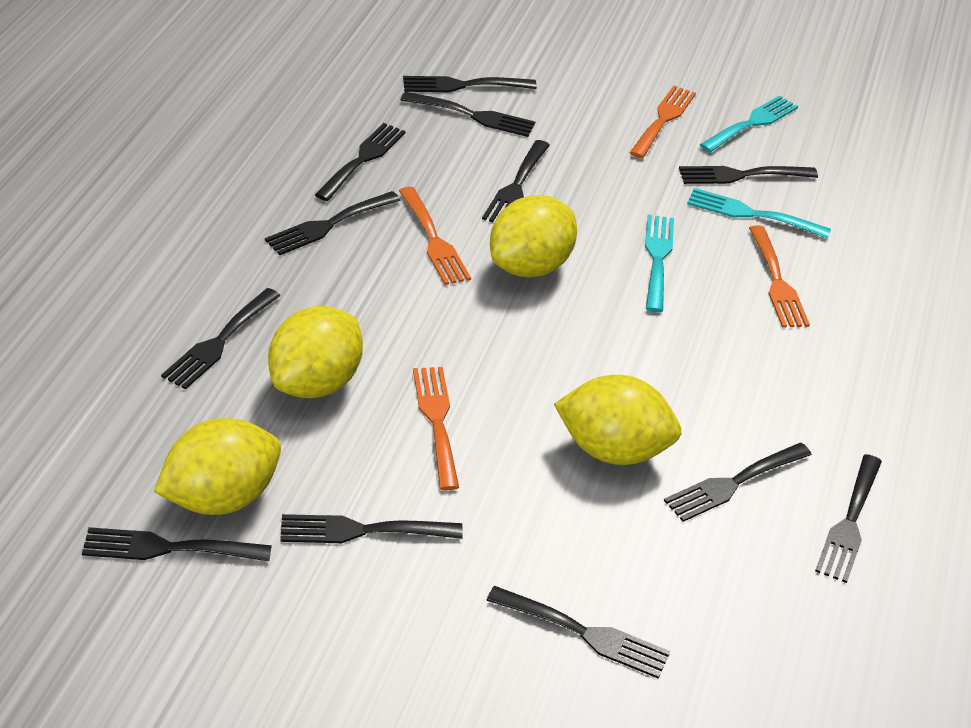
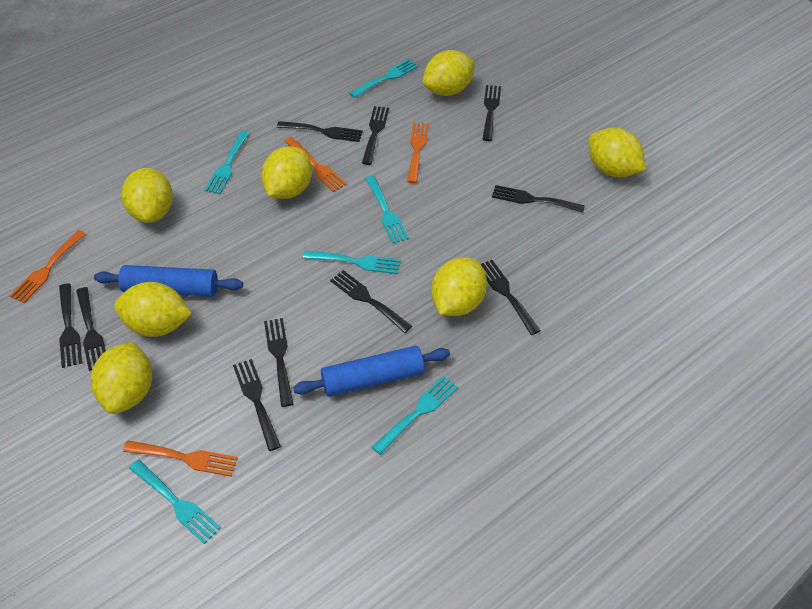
black fork: [82,527,272,561] [161,288,281,390] [265,191,400,255] [280,514,463,543] [315,123,406,201] [401,92,535,137] [403,76,537,92] [482,140,550,222] [486,586,670,678] [664,443,812,522] [679,166,818,184] [815,454,882,583] = 12 -> [59,283,82,368] [76,287,106,371] [233,359,281,451] [264,318,293,407] [277,121,363,142] [330,270,412,333] [362,106,389,165] [481,260,541,335] [482,85,501,141] [492,185,585,213] = 10
blue rolling pin: none = 0 -> [94,265,243,297] [293,346,450,397] = 2
turquoise fork: [645,215,674,312] [687,188,831,239] [700,95,798,152] = 3 -> [129,460,221,544] [205,131,250,194] [303,250,401,274] [349,59,419,98] [365,176,409,243] [372,375,458,455] = 6
yellow lemon: [154,418,281,515] [268,306,363,398] [490,195,577,278] [554,375,681,465] = 4 -> [91,342,152,414] [114,282,192,337] [121,168,173,223] [261,146,312,199] [423,50,475,96] [431,258,487,316] [588,127,646,177] = 7

